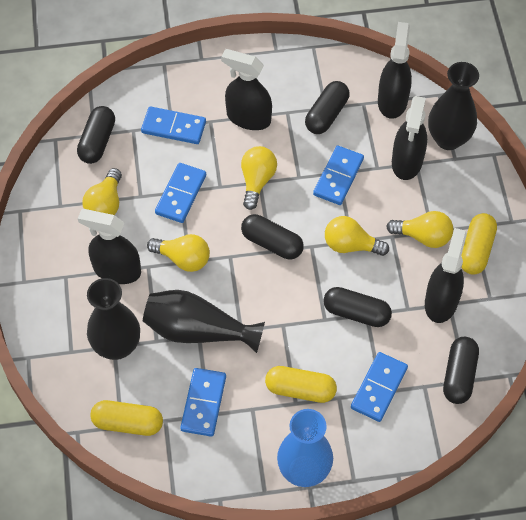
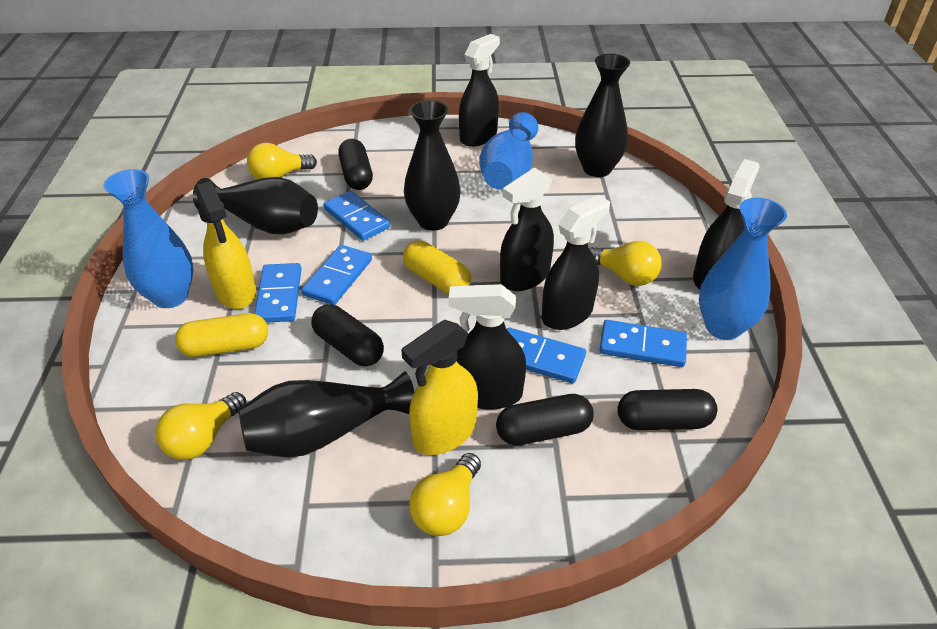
black capsule: [77,106,115,164] [241,214,304,259] [305,81,350,134] [323,287,392,327] [443,337,479,404] = 5 -> [311,304,384,366] [338,139,373,190] [496,394,594,446] [617,389,717,430] = 4
black vase: [87,278,140,360] [143,290,265,353] [428,62,479,150] = 3 -> [193,177,318,234] [238,371,414,458] [404,100,461,231] [575,54,630,177] = 4
blue vase: [277,409,333,487] = 1 -> [103,169,193,308] [479,112,539,189] [699,198,787,340] = 3
yellow capsule: [90,400,163,436] [265,366,337,403] [461,213,497,275] = 3 -> [175,313,268,357] [403,240,471,294] = 2
yellow light bulb: [82,168,122,215] [147,234,210,272] [241,146,277,210] [325,216,389,256] [386,211,453,248] = 5 -> [155,392,246,460] [247,143,317,179] [409,453,481,536] [589,241,661,286] = 4
yellow spray bottle: none = 0 -> [195,181,257,309] [401,320,478,455] = 2

